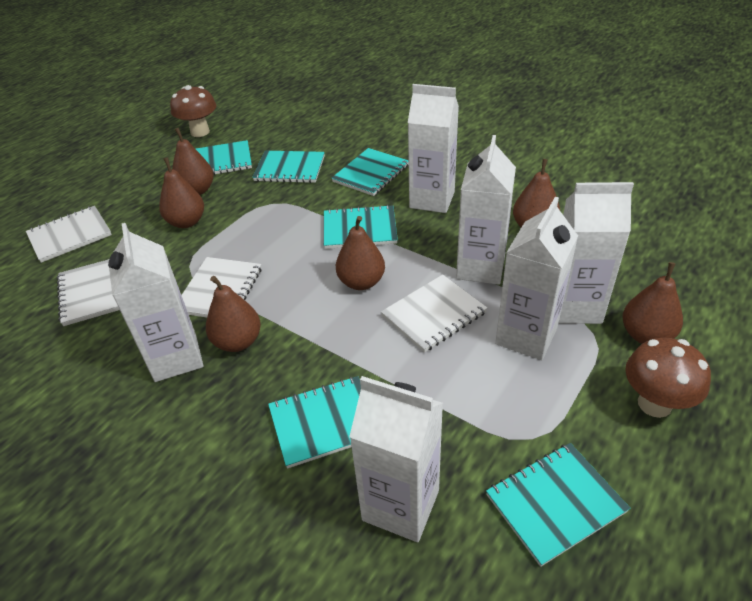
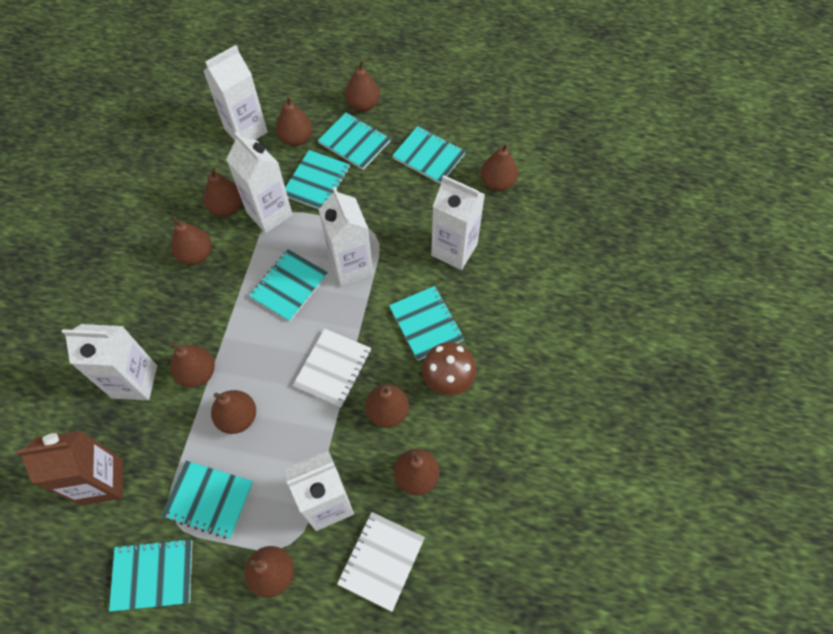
brown carton: none = 0 -> [16,431,123,505] = 1
brown mushroom: [170,85,216,137] [625,338,711,418] = 2 -> [422,342,477,395] = 1
brown pear: [159,157,204,228] [172,128,214,195] [206,276,261,352] [336,216,385,290] [513,159,560,227] [623,262,683,344] = 6 -> [170,342,215,388] [171,216,212,265] [204,168,242,217] [211,390,256,434] [244,546,294,598] [276,95,312,146] [345,59,380,112] [365,384,409,428] [394,449,440,495] [481,143,518,191] = 10
turquoise notebook: [196,140,252,175] [252,151,325,183] [268,376,361,468] [324,205,398,249] [332,148,409,196] [486,443,630,567] = 6 -> [109,538,192,612] [161,461,253,539] [249,249,328,322] [285,150,350,209] [318,113,391,170] [389,286,465,361] [392,126,466,184] = 7
white notebook: [26,206,112,263] [57,259,120,326] [182,257,262,318] [381,275,487,352] = 4 -> [293,328,371,407] [337,512,425,612] = 2

